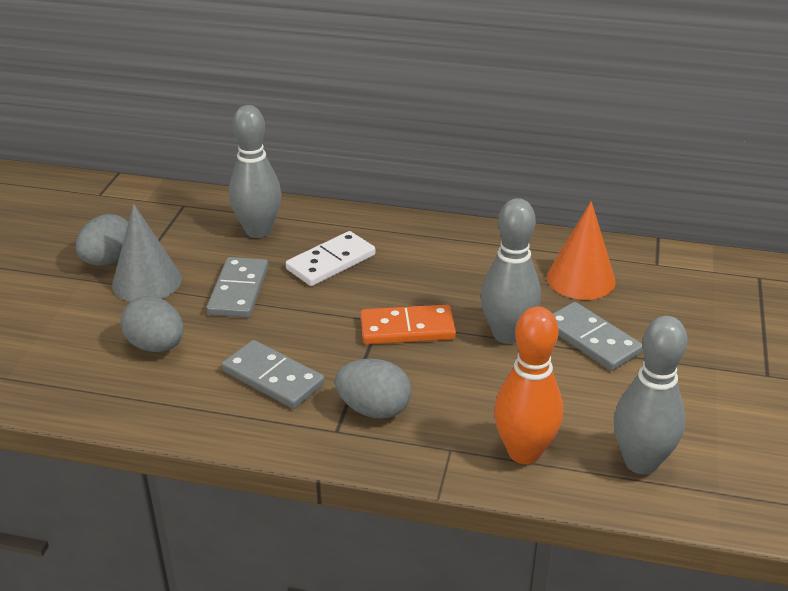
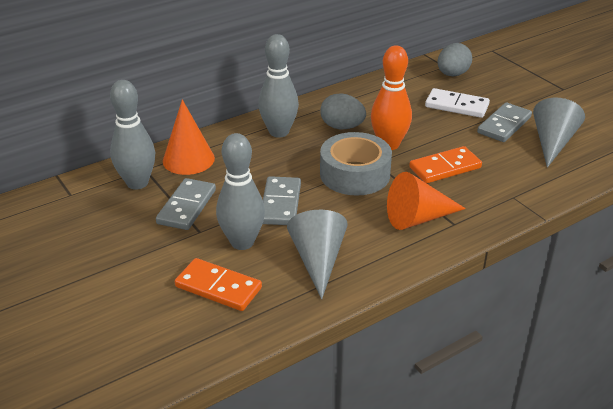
grey cone: [112,204,182,302] = 1 -> [287,210,348,299] [533,98,585,168] = 2
grey egg: [76,214,128,266] [120,296,184,352] [335,359,411,419] = 3 -> [320,93,366,130] [437,43,472,76] = 2
grey tape: none = 0 -> [320,132,392,196] = 1
orange cone: [547,201,616,300] = 1 -> [163,100,215,175] [387,172,466,230] = 2
orange domino: [360,305,456,345] = 1 -> [175,258,262,311] [409,146,482,183] = 2

